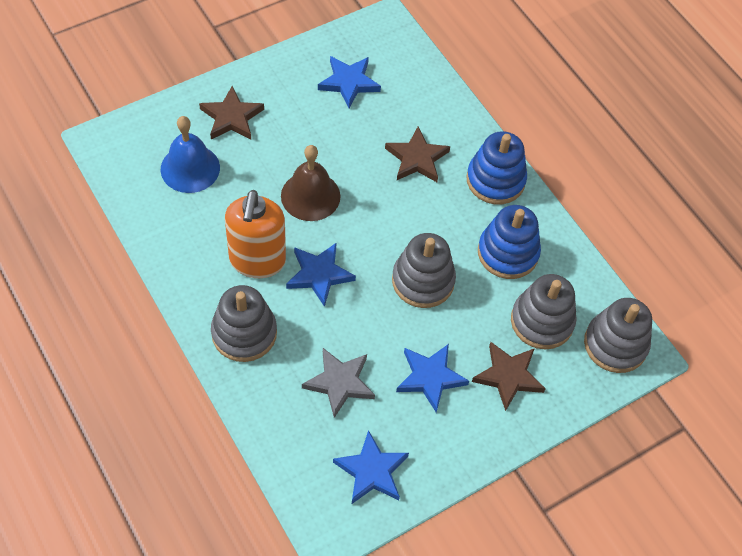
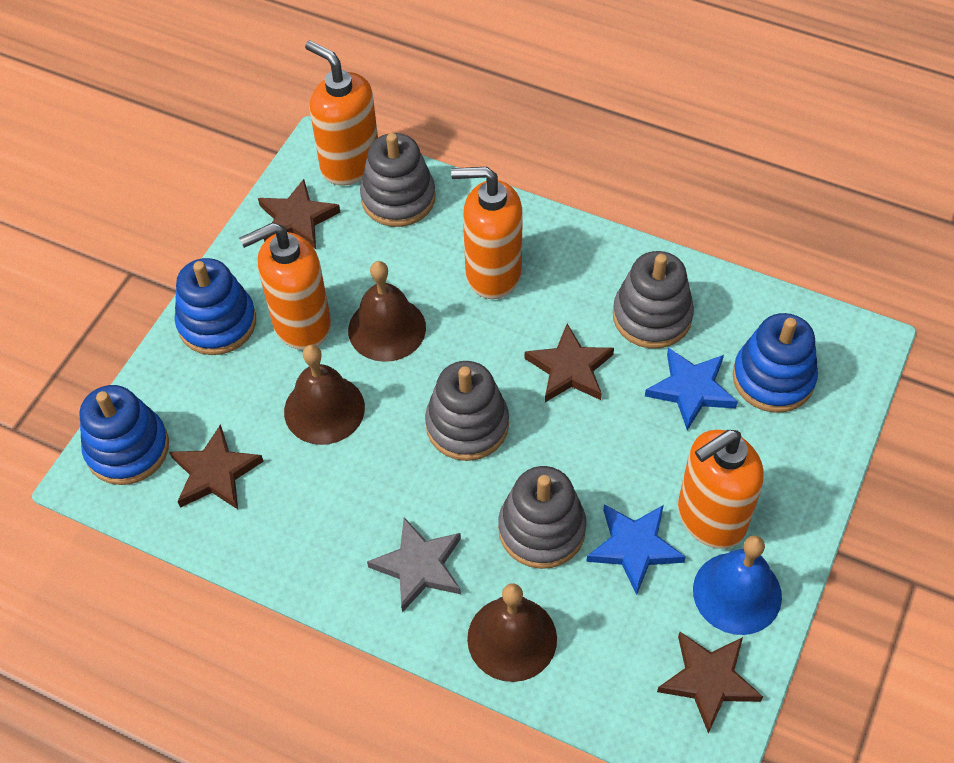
blue stacking toy: [466,131,527,204] [478,205,541,279] = 2 -> [80,385,169,485] [175,258,256,355] [733,313,818,413] = 3
blue star: [286,242,356,307] [318,56,381,108] [333,430,409,504] [396,344,469,413] = 4 -> [586,504,686,595] [645,348,738,430] = 2
brown bell: [281,145,340,221] = 1 -> [284,344,365,445] [348,261,426,362] [467,583,557,682] = 3
brown star: [199,86,264,139] [385,126,450,182] [472,342,546,411] = 3 -> [169,424,264,509] [258,179,340,249] [525,324,614,402] [657,632,763,733] = 4
orange soap dispenser: [225,190,286,278] = 1 -> [239,223,331,350] [305,40,378,185] [451,167,523,299] [678,430,764,549] = 4

